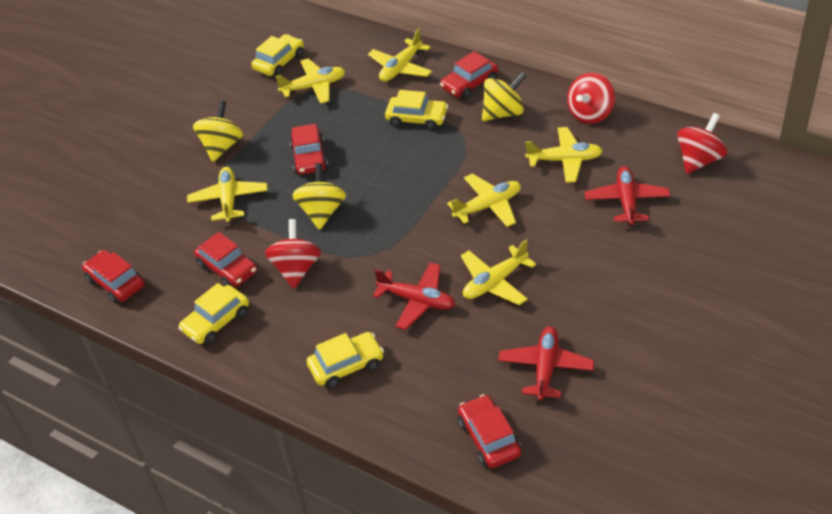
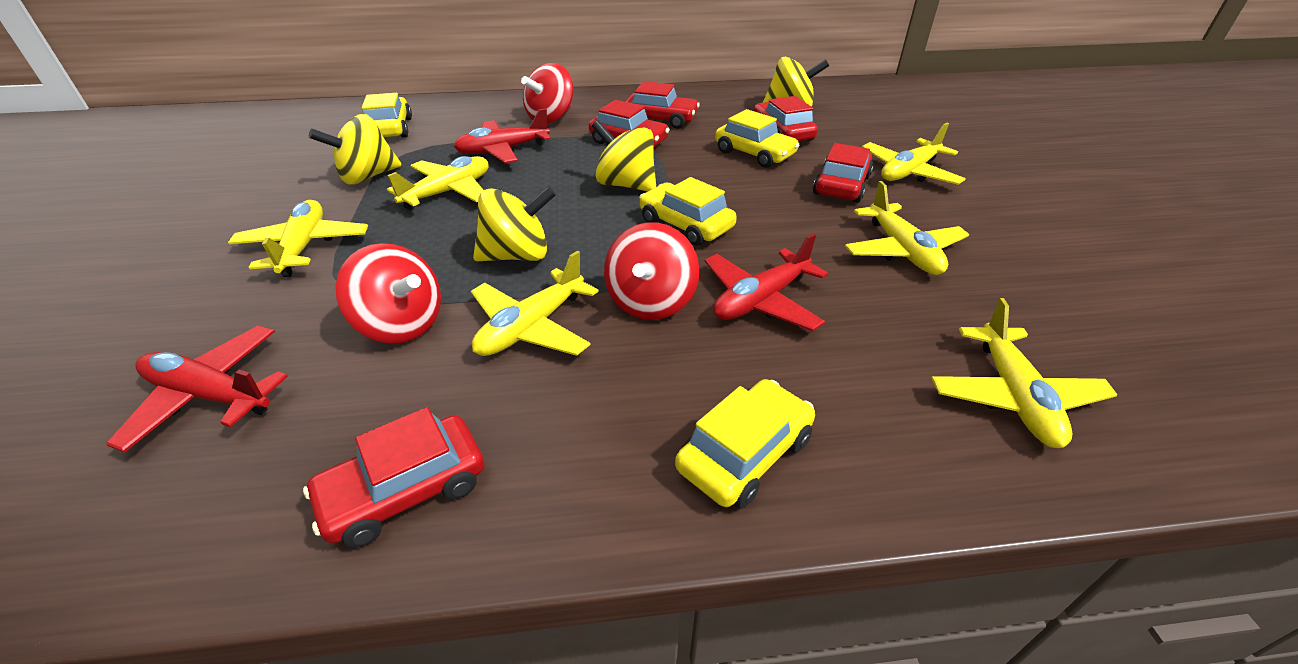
yellow spinning top: [193,100,243,162] [292,163,346,230] [482,72,526,121] = 3 -> [309,114,401,185] [473,186,556,261] [592,120,656,192] [763,56,829,107] = 4

